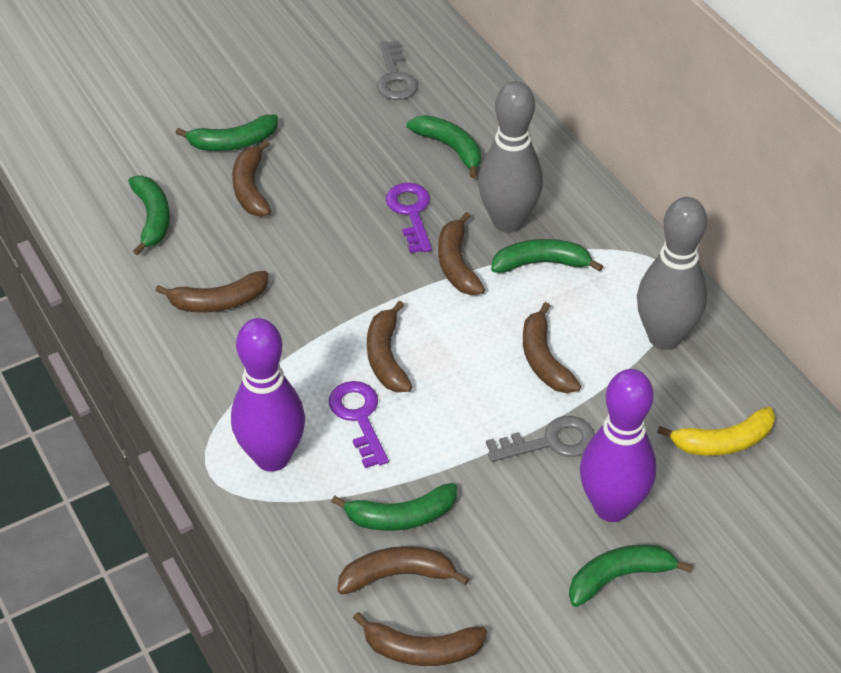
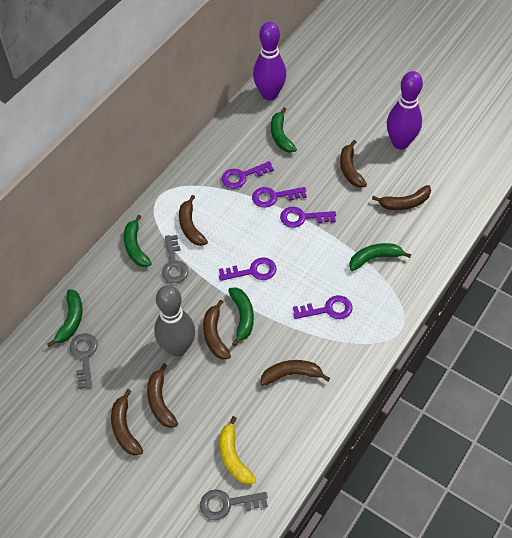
green banana: [128,176,170,255] [176,114,278,151] [331,483,457,531] [407,115,481,178] [491,239,603,273] [569,544,693,607] = 6 -> [47,289,83,347] [124,215,152,267] [228,287,254,346] [271,107,297,153] [349,243,411,271] = 5
grey bowling pin: [478,81,543,233] [637,197,707,350] = 2 -> [154,285,195,356] = 1
grey key: [377,41,418,100] [486,416,595,462] = 2 -> [70,333,98,389] [162,235,189,283] [200,489,268,520] = 3
purple key: [329,381,389,468] [386,183,432,253] = 2 -> [219,257,277,281] [222,161,274,189] [252,187,307,208] [280,207,336,228] [293,295,353,319] = 5

